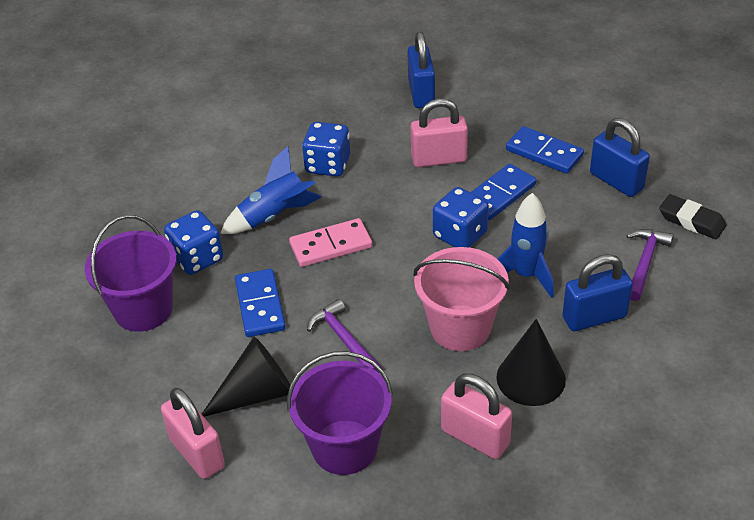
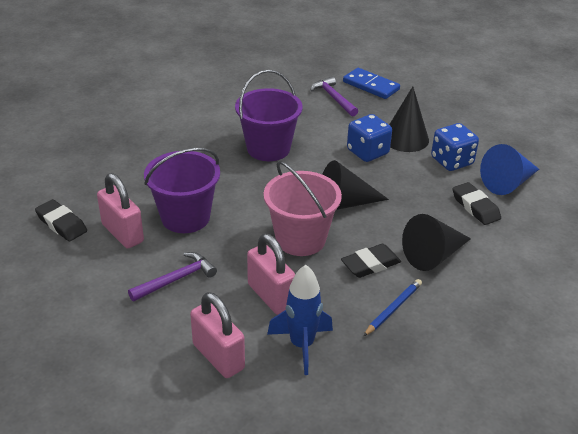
black cone: [202,337,290,417] [496,319,566,406] = 2 -> [322,160,389,210] [389,86,429,152] [402,214,471,271] = 3
black eraser: [659,194,727,240] = 1 -> [35,199,87,241] [341,244,401,278] [453,182,501,225] = 3
blue cone: none = 0 -> [480,144,539,195] = 1
blue dice: [164,210,223,275] [302,122,350,176] [433,187,489,247] = 3 -> [347,114,392,162] [431,123,479,171] = 2
blue domino: [235,269,286,337] [471,164,536,220] [506,126,584,174] = 3 -> [343,68,400,99] = 1
blue padlock: [407,32,435,108] [562,254,633,331] [590,118,650,197] = 3 -> none = 0
blue pencil: none = 0 -> [363,279,422,336] = 1
blue rocket: [220,146,321,234] [497,193,554,298] = 2 -> [267,265,333,375] = 1
pink domino: [289,218,372,267] = 1 -> none = 0

